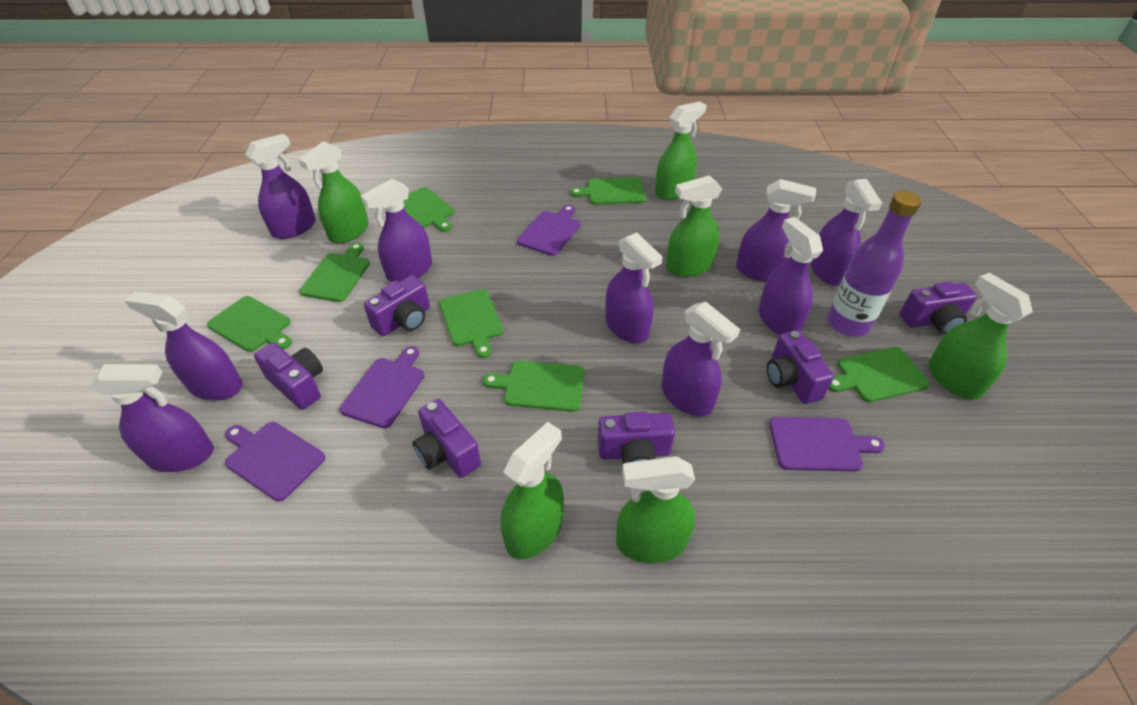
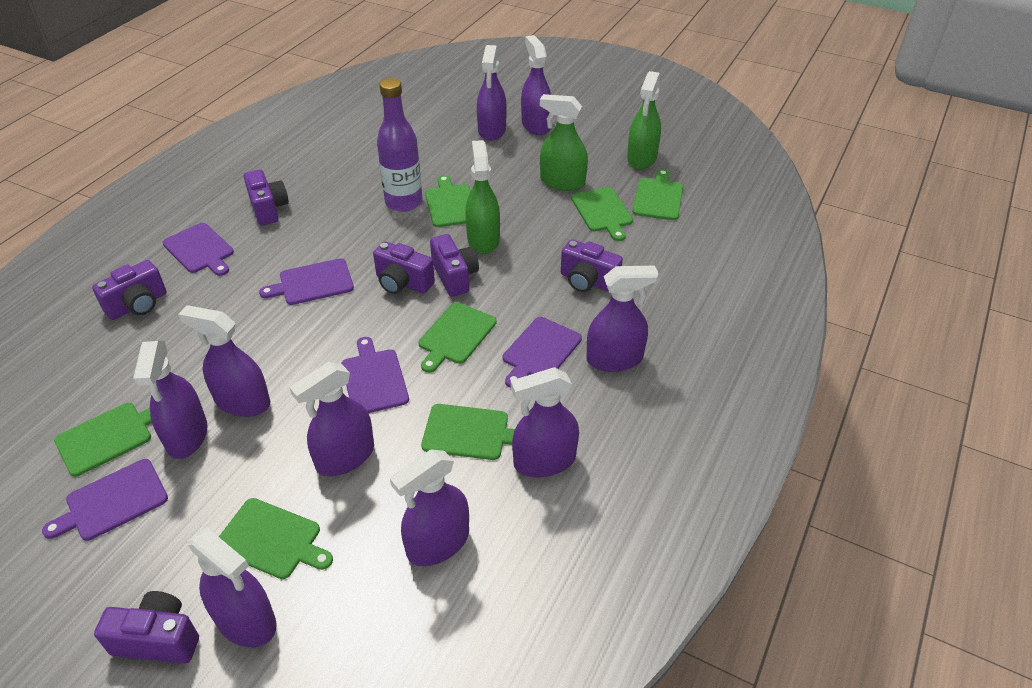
green spray bottle: [298,141,369,243] [501,422,564,559] [616,456,696,563] [655,101,707,200] [666,175,722,277] [929,273,1033,399] = 6 -> [465,140,500,254] [540,94,588,191] [627,71,661,170] = 3
purple cutting board: [225,422,325,501] [340,346,424,428] [517,205,580,256] [769,417,885,471] = 4 -> [42,459,168,541] [162,223,234,276] [259,258,354,305] [342,337,409,413] [503,317,582,388] = 5

